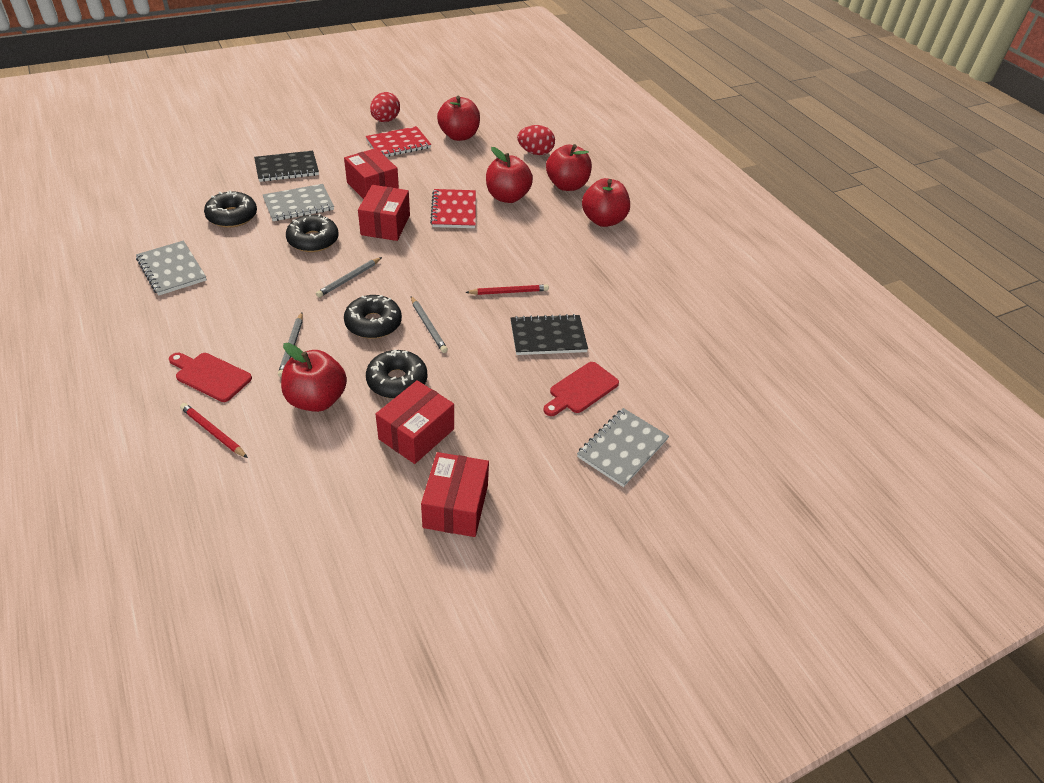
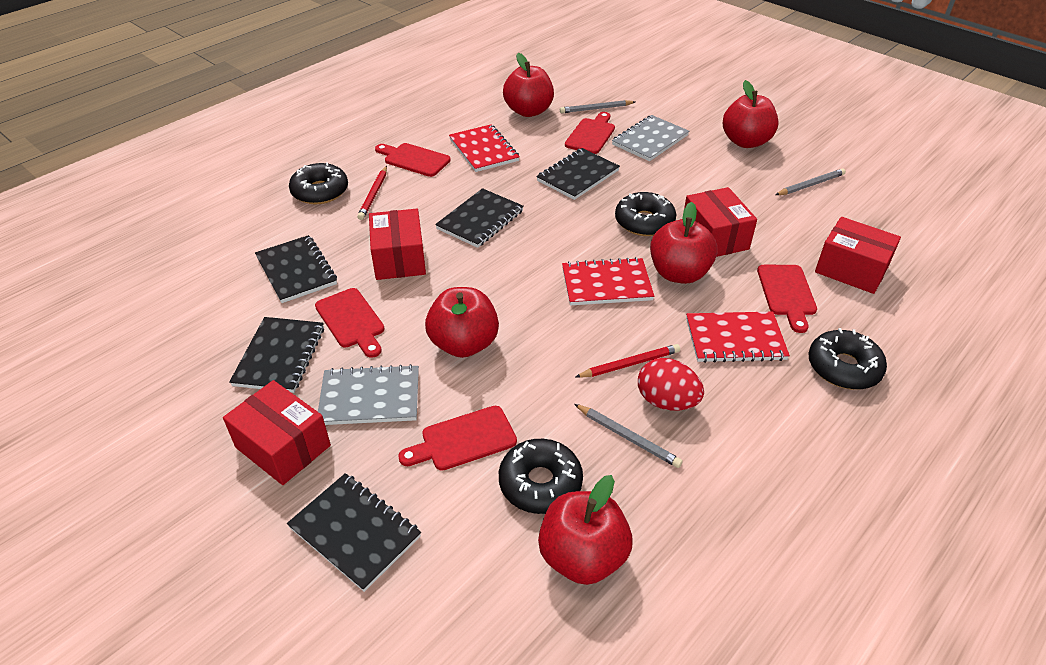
black notebook: [254,151,319,182] [510,314,588,355] = 2 -> [229,317,324,393] [255,235,337,303] [287,473,421,592] [435,188,524,248] [536,148,620,200] = 5
grey notebook: [136,241,207,296] [263,184,334,221] [577,408,669,487] = 3 -> [318,364,419,425] [612,115,689,161] = 2
red cutting board: [169,353,252,402] [543,362,619,416] = 2 -> [315,288,385,358] [375,143,451,177] [398,406,517,471] [565,112,615,154] [757,265,817,333] = 5
red egg: [370,92,400,122] [517,125,555,155] = 2 -> [638,358,704,410] = 1
red notebook: [366,126,431,157] [430,189,476,228] = 2 -> [449,124,520,172] [562,257,654,306] [686,312,790,363] = 3

